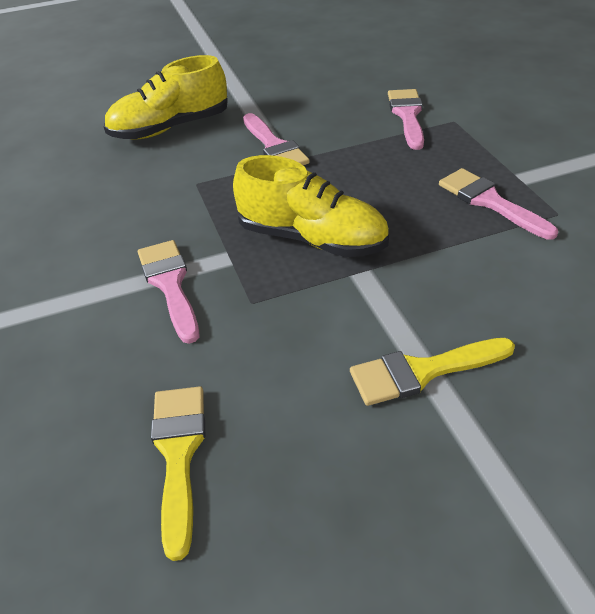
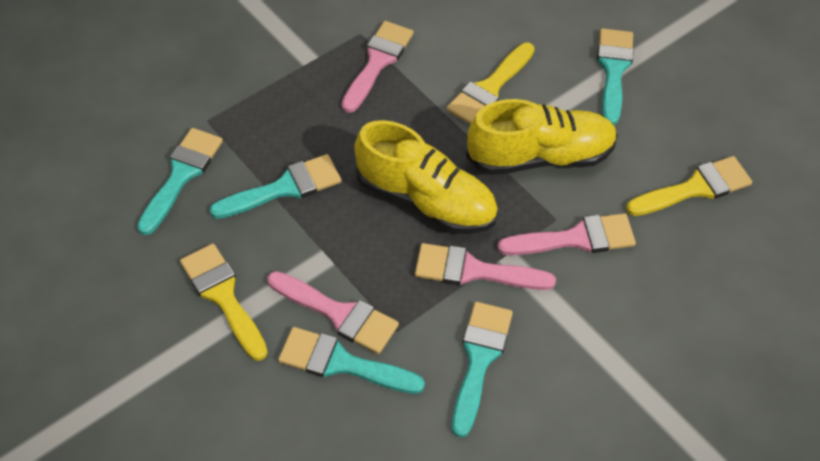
turquoise brush: none = 0 -> [137,128,223,235] [209,154,341,219] [278,327,425,394] [452,302,513,438] [597,28,634,125] = 5
yellow brush: [151,386,205,561] [350,338,515,406] = 2 -> [180,244,268,361] [447,43,535,124] [626,156,752,216] = 3

